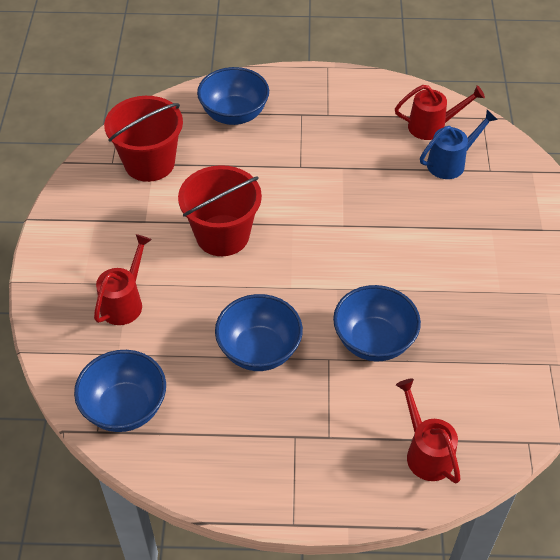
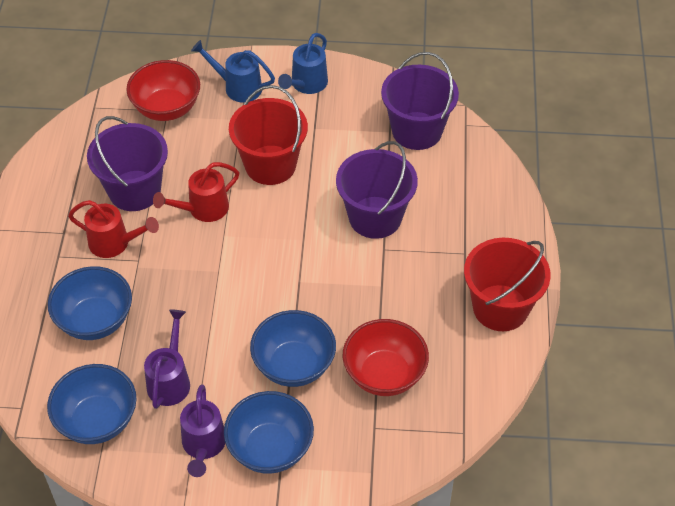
blue watering can: [420,110,498,179] = 1 -> [191,40,275,102] [278,33,328,94] = 2
purple bucket: none = 0 -> [87,116,168,211] [336,141,418,239] [381,52,459,150] = 3
purple watering can: none = 0 -> [144,310,190,409] [180,384,226,477] = 2
red bowl: none = 0 -> [127,60,200,121] [343,319,429,396] = 2
red watering can: [94,234,152,325] [395,85,485,140] [396,379,460,483] = 3 -> [68,200,159,258] [153,162,239,222] = 2

